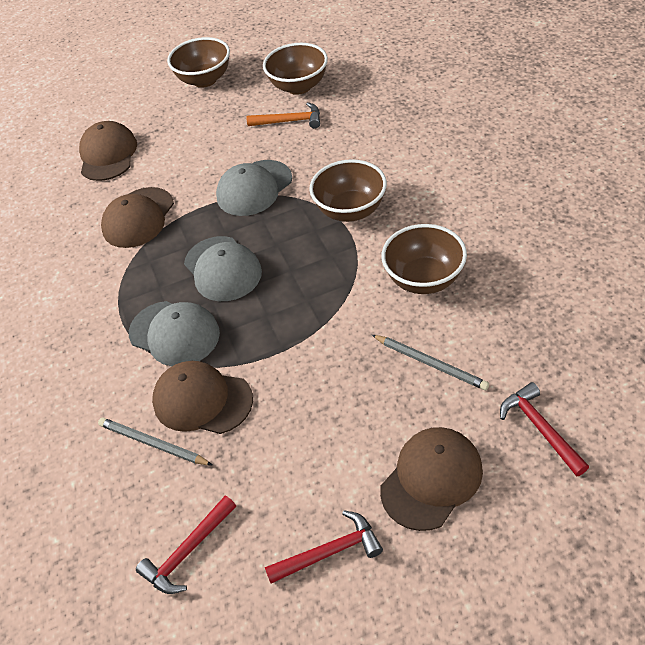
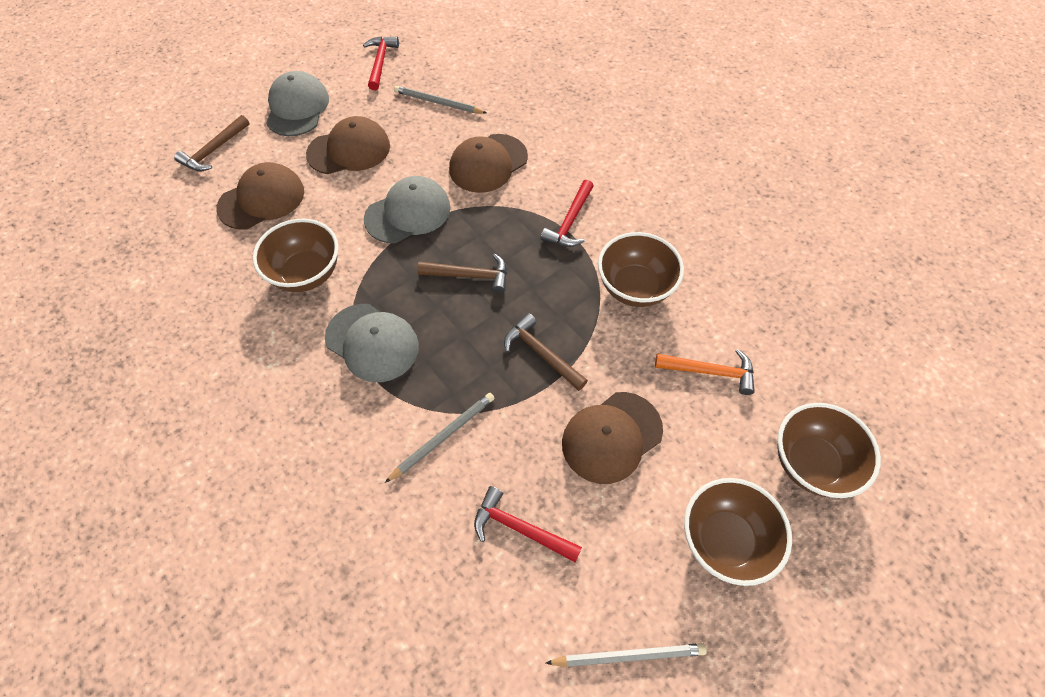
brown hammer: none = 0 -> [174,115,250,172] [417,254,507,293] [504,313,588,391] = 3
grey pencil: [98,418,212,465] [372,335,489,390] = 2 -> [385,393,495,483] [394,86,487,114] [546,643,707,667] = 3

